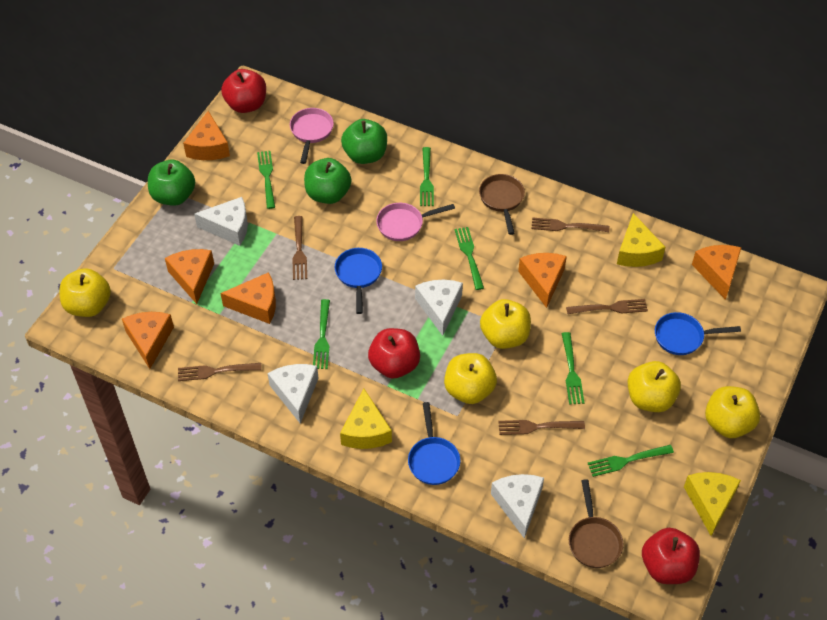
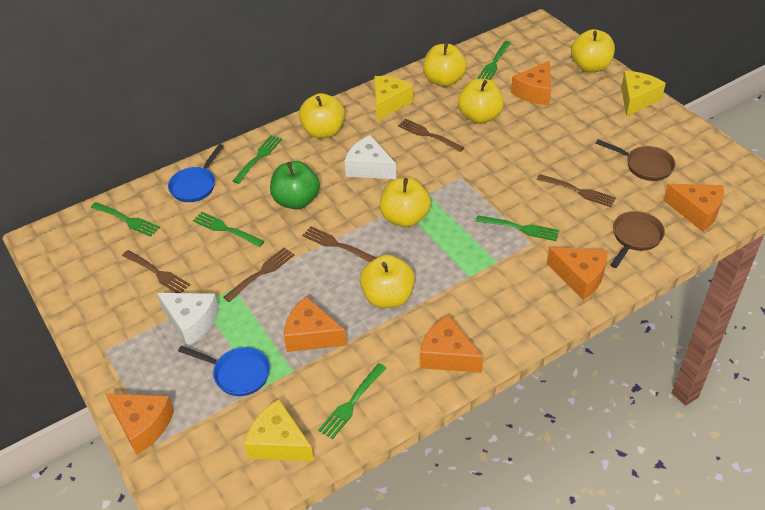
blue pan: [335,248,382,314] [408,402,460,485] [655,312,741,355] = 3 -> [168,144,224,202] [178,346,270,396] = 2
green apple: [148,160,195,206] [304,158,351,204] [341,119,387,164] = 3 -> [270,161,320,209] = 1
pink pan: [290,108,334,164] [376,203,455,241] = 2 -> none = 0
red apple: [221,69,266,113] [368,328,420,379] [642,528,700,584] = 3 -> none = 0
white cheese: [194,197,248,246] [268,364,319,423] [415,280,463,336] [491,474,544,539] = 4 -> [157,293,219,346] [345,135,396,179] = 2
yellow apple: [59,268,111,317] [444,353,497,404] [480,299,531,349] [628,361,681,412] [705,386,760,438] = 5 -> [299,93,345,139] [360,255,415,308] [380,178,431,227] [423,42,467,87] [458,79,504,124] [571,29,615,72] = 6

